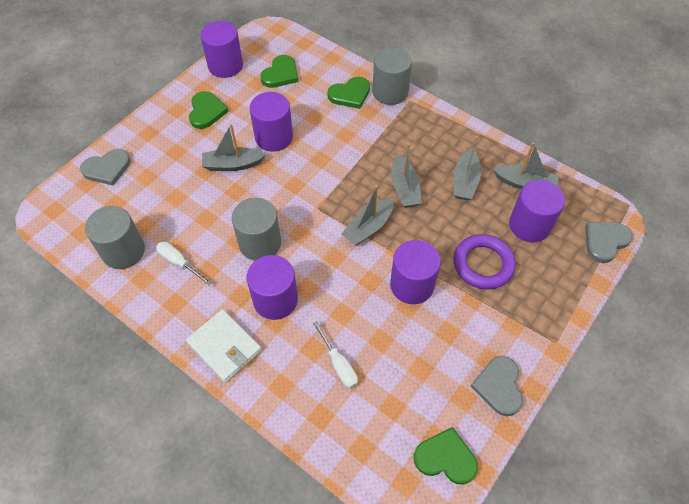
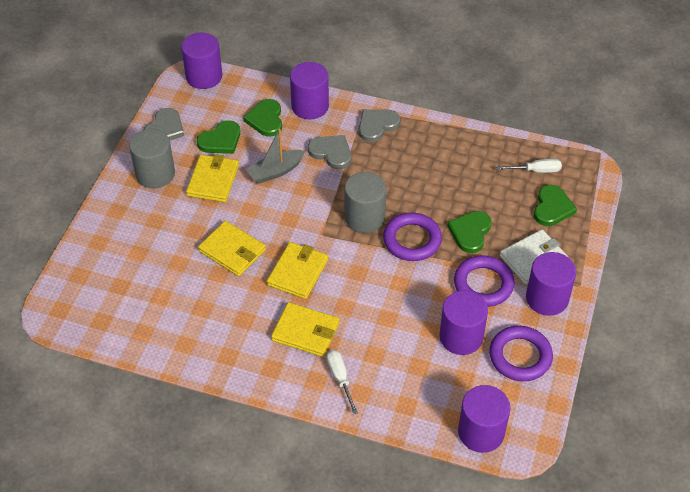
grey boat: [202,124,266,171] [342,185,394,245] [391,143,422,207] [454,136,481,200] [493,142,559,189] = 5 -> [246,128,305,184] = 1
grey cylinder: [85,206,145,269] [232,198,281,261] [372,47,412,105] = 3 -> [129,129,175,188] [345,172,386,233] = 2
purple ring: [453,234,516,289] = 1 -> [383,213,442,261] [454,256,515,307] [489,326,553,381] = 3
yellow wallet: none = 0 -> [186,154,239,202] [198,221,266,276] [267,242,328,299] [271,302,340,357] = 4

